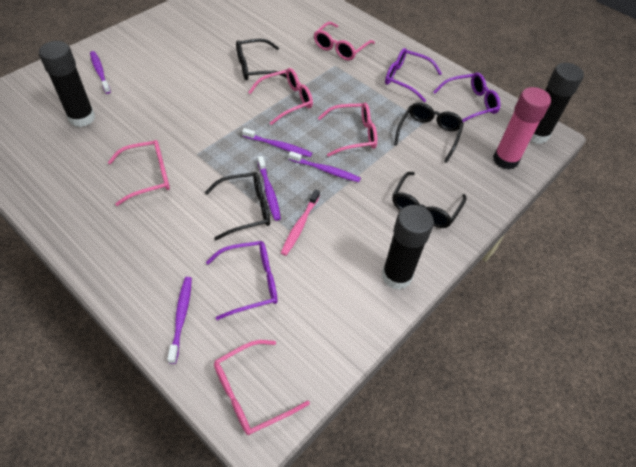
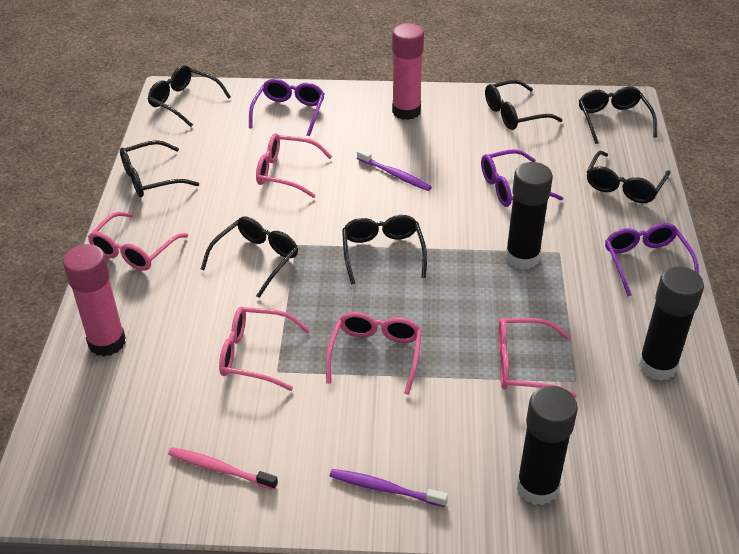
black glasses: [205,172,270,240] [236,39,287,80] [392,172,466,228] [394,102,464,163] = 4 -> [120,140,199,197] [148,65,231,127] [201,217,298,298] [342,215,427,285] [485,80,563,130] [579,86,657,144] [587,151,671,203] = 7
pink glue stick: [493,87,551,170] = 1 -> [63,244,126,357] [392,23,424,120] = 2
purple toothbrush: [90,51,111,94] [167,277,192,364] [242,128,312,157] [258,156,281,221] [288,151,361,182] = 5 -> [330,469,448,507] [357,149,432,191] = 2

